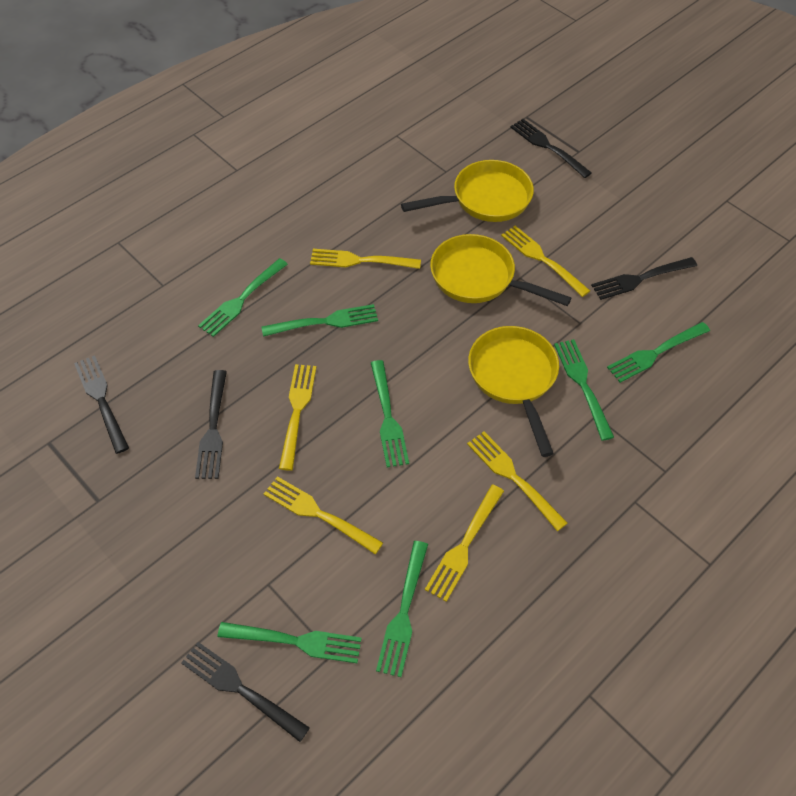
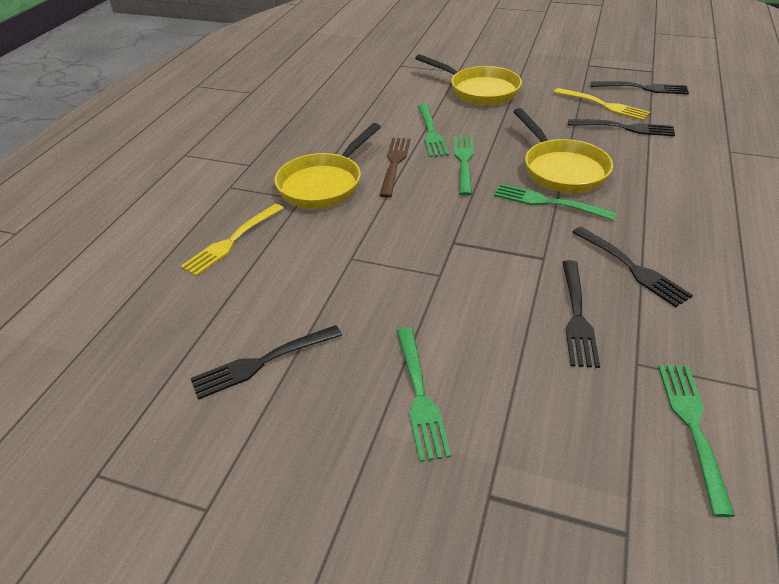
brown fork: none = 0 -> [379,138,410,198] = 1
green fork: [198,258,288,337] [218,622,362,663] [262,304,378,337] [371,360,409,468] [376,541,428,677] [554,339,614,441] [607,322,710,383] = 7 -> [397,327,451,462] [418,104,449,157] [454,136,474,196] [494,184,617,221] [658,365,735,517] = 5
yellow fork: [264,476,383,554] [279,364,316,471] [310,249,421,269] [425,485,504,602] [467,432,567,531] [501,226,590,297] = 6 -> [180,204,284,276] [554,88,650,121] = 2

